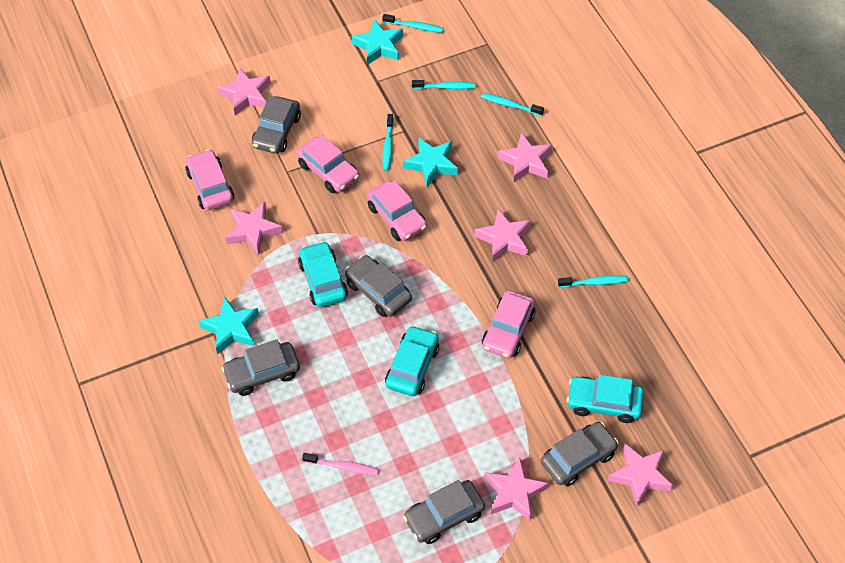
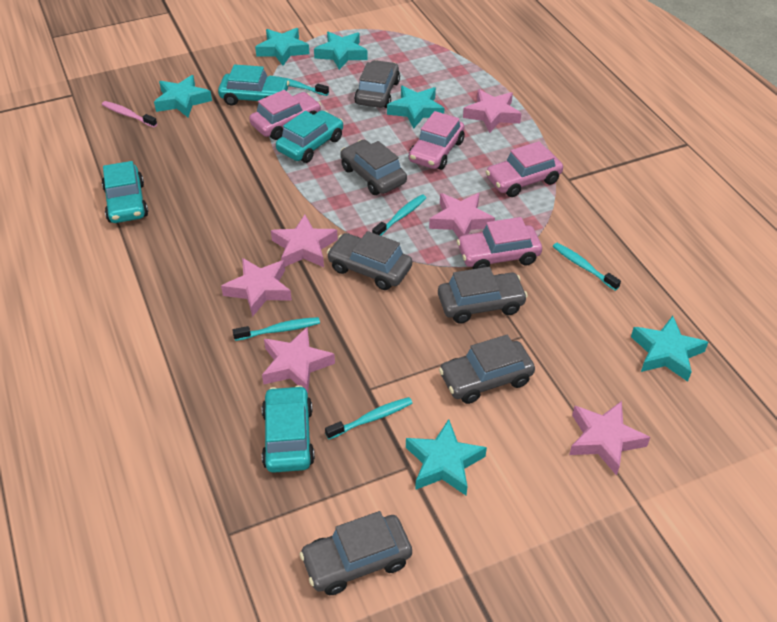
grey car: [222,339,300,396] [252,96,301,154] [345,255,412,317] [403,480,485,544] [541,422,619,486] = 5 -> [299,511,412,595] [327,231,412,290] [340,140,407,195] [354,60,400,108] [438,267,528,323] [439,335,535,404] = 6
turquoise car: [298,241,348,307] [385,325,439,396] [566,375,644,423] = 3 -> [102,161,148,223] [218,64,289,106] [262,385,315,473] [276,110,343,163] = 4
turquoise star: [199,297,259,354] [352,19,403,65] [403,137,458,187] = 3 -> [154,75,212,117] [255,28,310,66] [314,32,368,70] [387,86,445,128] [406,419,487,495] [631,316,708,382] = 6

